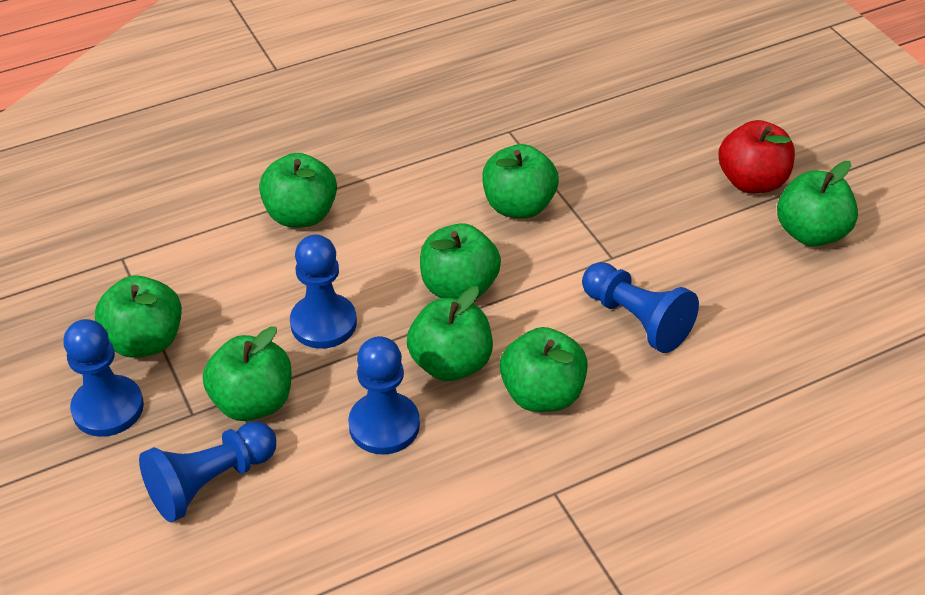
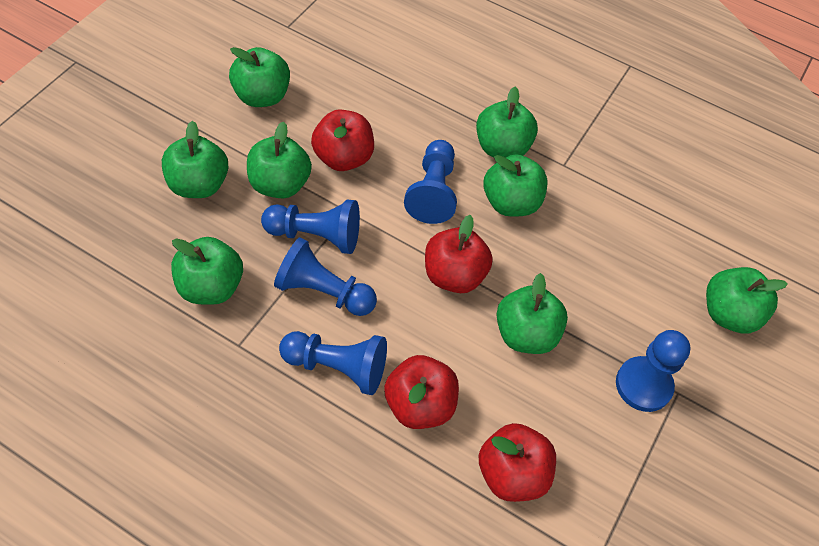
red apple: [718,120,795,193] = 1 -> [311,109,374,171] [384,355,459,429] [425,215,493,293] [479,423,556,502] = 4

